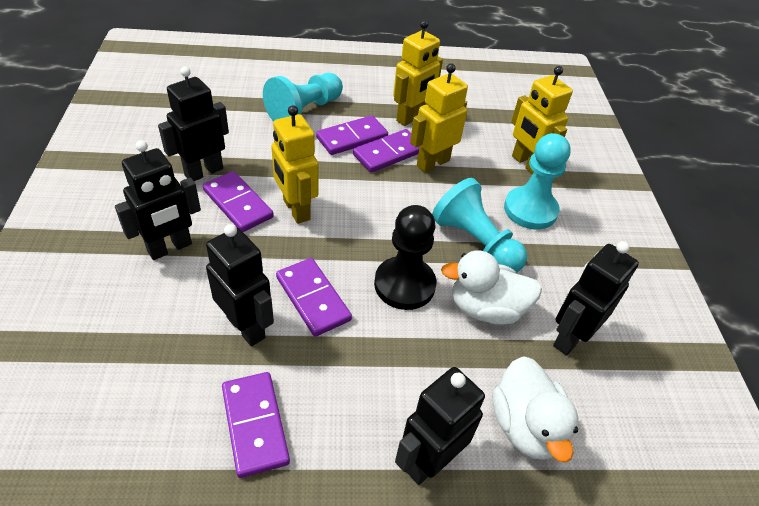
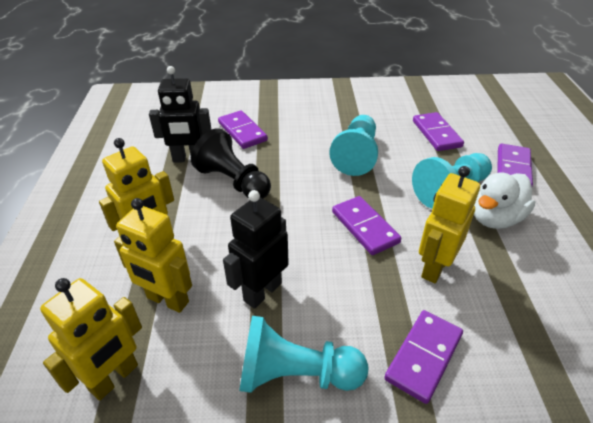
black robot: [115,140,201,260] [158,67,229,181] [206,224,274,346] [395,367,485,485] [553,241,639,355] = 5 -> [149,66,212,163] [223,190,289,309] = 2
white duck: [441,250,542,325] [493,356,579,463] = 2 -> [474,172,535,229] = 1

